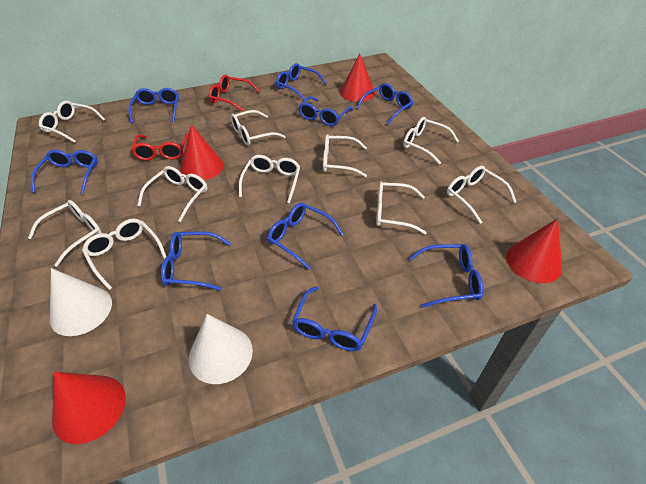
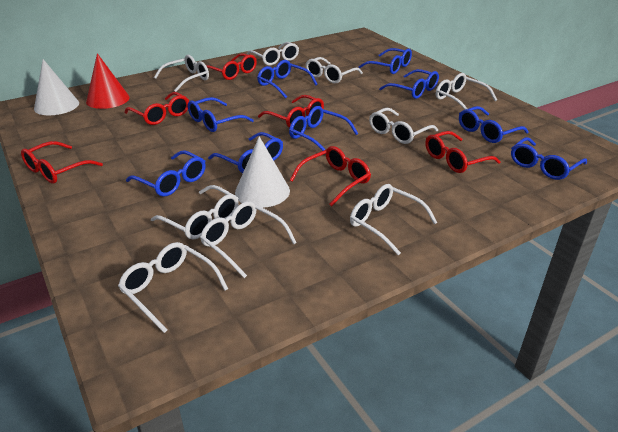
red cone: [52,372,126,444] [180,124,224,180] [340,54,375,102] [506,218,562,283] = 4 -> [86,53,129,109] = 1
red glasses: [131,133,189,161] [209,75,260,112] = 2 -> [21,141,103,184] [125,92,189,125] [206,53,257,80] [258,95,324,128] [290,146,371,206] [425,131,501,173] = 6
white glasses: [28,200,102,267] [39,101,105,143] [82,219,167,290] [137,166,208,222] [231,110,286,146] [239,155,300,204] [323,134,367,177] [376,182,427,235] [403,117,459,164] [447,166,516,224] = 10 -> [118,242,228,333] [151,185,239,240] [154,55,209,92] [200,201,297,278] [247,42,299,66] [306,57,363,84] [350,184,437,255] [369,108,438,144] [436,73,497,110] = 9

